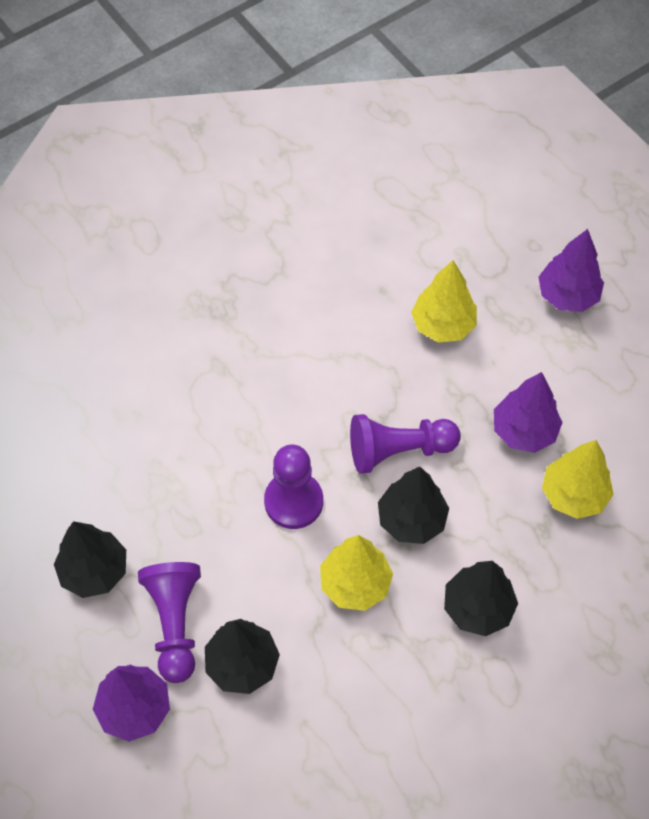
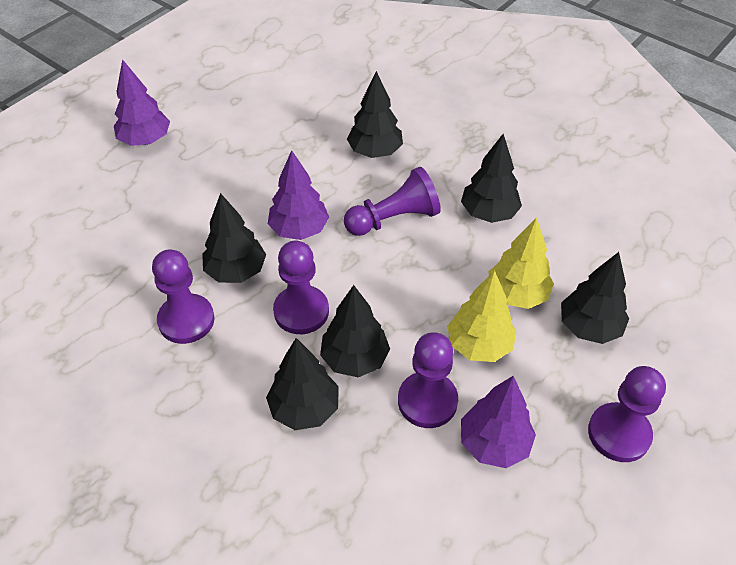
black tree: [54,521,126,598] [205,619,280,694] [378,467,449,544] [444,561,518,636] = 4 -> [202,193,266,283] [266,338,339,430] [320,285,390,377] [347,71,403,158] [461,134,522,223] [561,252,629,344] = 6
purple pawn: [138,562,201,683] [264,445,323,529] [350,414,461,474] = 3 -> [152,249,215,344] [273,240,329,334] [344,167,441,236] [398,332,458,428] [588,366,666,462] = 5
yellow tree: [320,535,393,611] [411,260,477,343] [542,440,614,519] = 3 -> [447,271,516,362] [489,217,554,309] = 2

